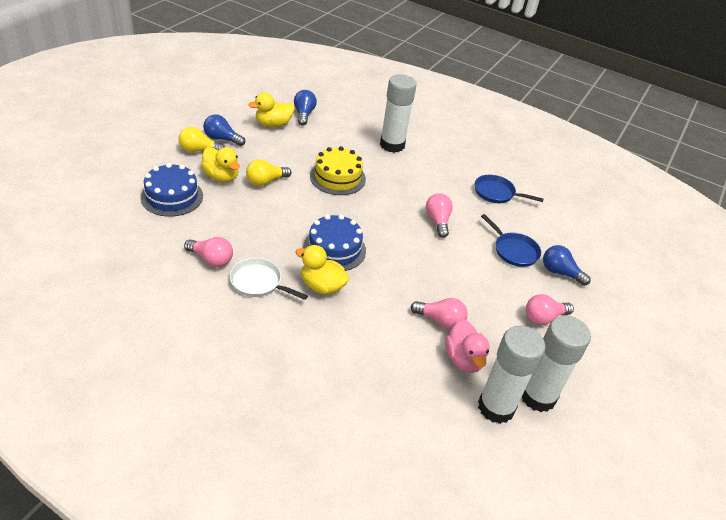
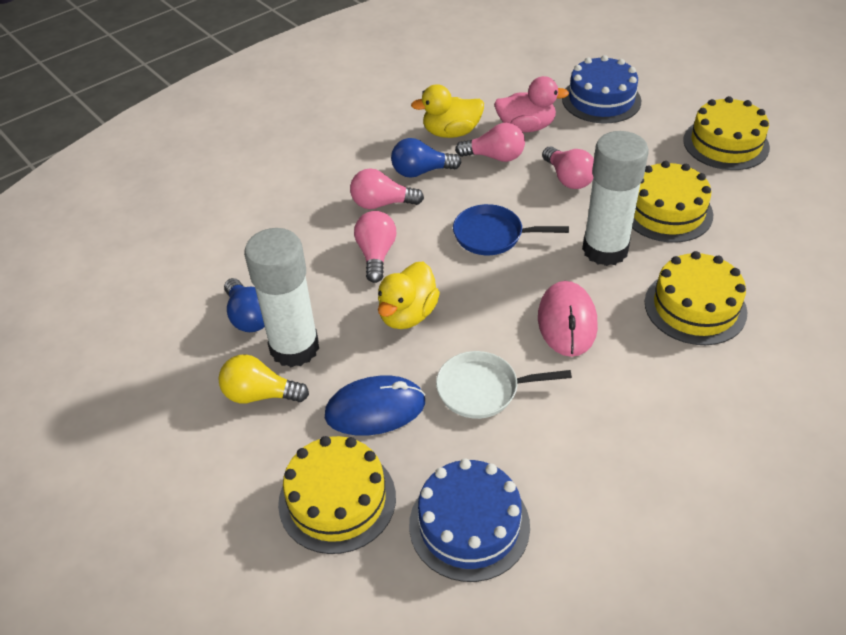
blue light bulb: [203,114,245,146] [294,90,317,126] [543,245,591,286] = 3 -> [224,278,265,332] [391,138,461,178] = 2
blue mouse: none = 0 -> [325,376,425,436] = 1
blue pan: [475,174,544,203] [481,214,541,267] = 2 -> [453,204,569,255] = 1
pink mouse: none = 0 -> [538,281,598,357] = 1
white glue stick: [380,74,417,153] [478,326,545,424] [522,316,591,412] = 3 -> [244,228,319,367] [582,131,649,266] = 2
yellow cake: [310,146,366,195] = 1 -> [278,436,396,554] [632,161,713,243] [645,251,748,345] [683,96,770,170] = 4
yellow duck: [201,147,240,182] [248,93,295,127] [296,245,349,295] = 3 -> [378,262,440,329] [411,84,484,138] = 2
yellow light bulb: [179,127,225,152] [246,159,291,186] = 2 -> [218,354,309,403] = 1

